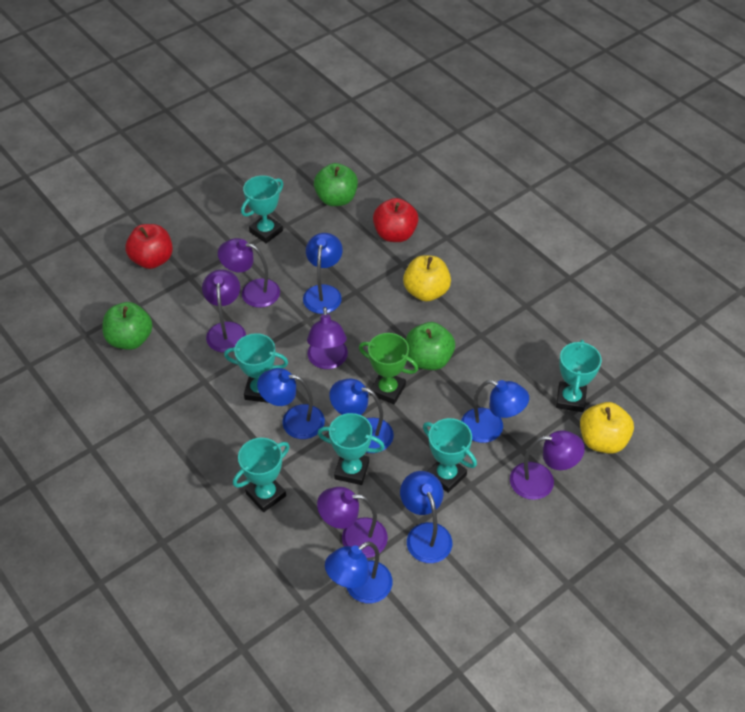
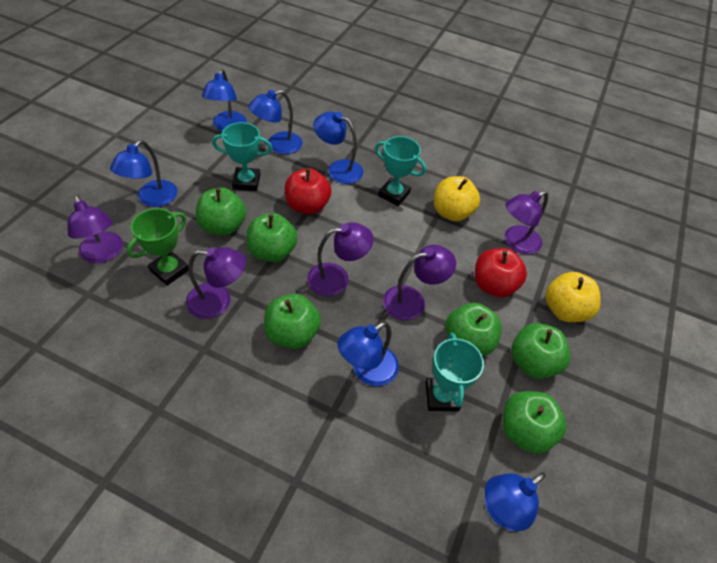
green apple: [102,302,152,350] [314,163,358,206] [406,322,455,370] = 3 -> [196,187,246,236] [246,213,298,262] [264,294,321,349] [445,303,502,356] [502,391,567,454] [511,323,570,379] = 6
turquoise trophy: [224,333,288,403] [233,438,290,512] [241,175,283,243] [318,413,385,485] [423,418,477,493] [556,340,602,412] = 6 -> [212,122,272,191] [375,136,426,206] [425,333,484,411] = 3

